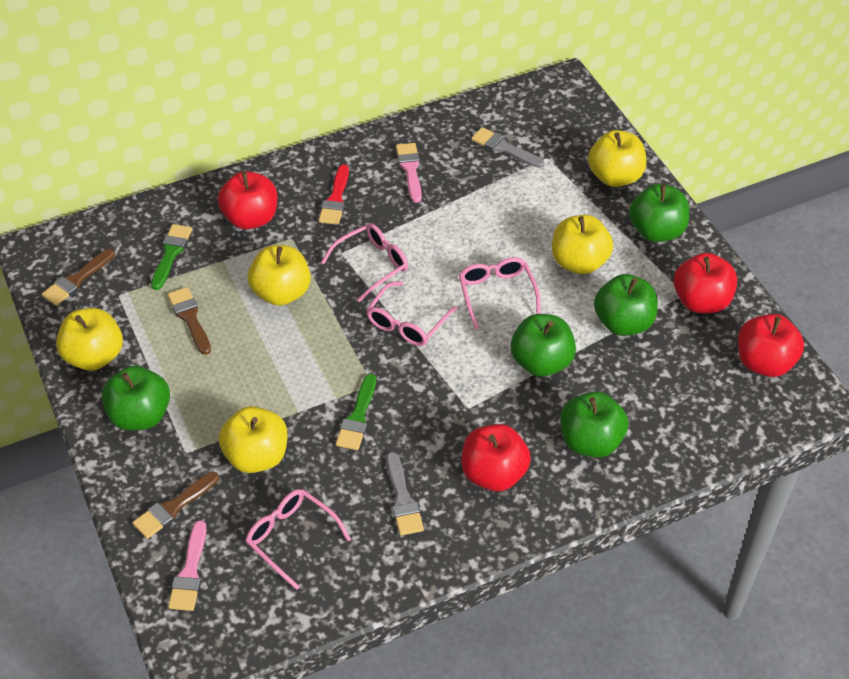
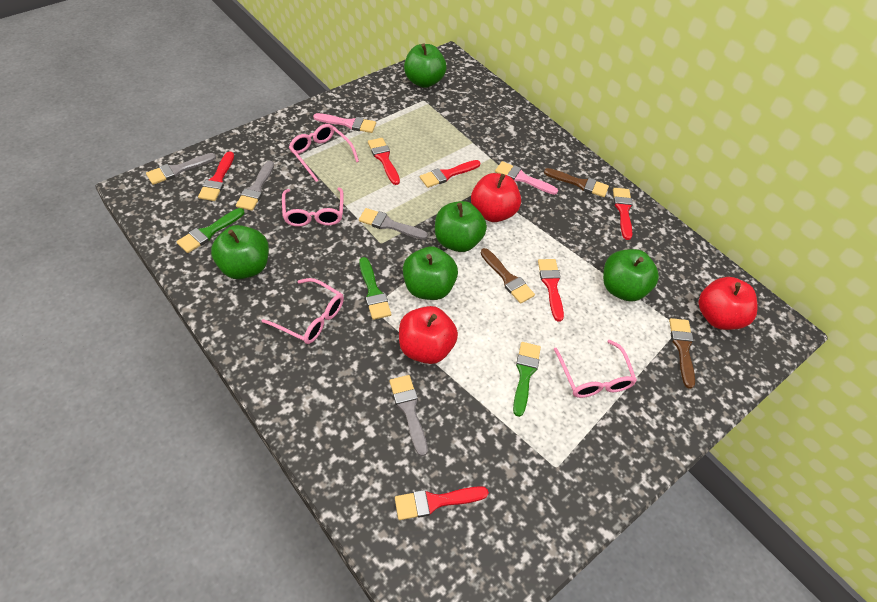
green brush: [151,224,192,290] [336,374,376,450] = 2 -> [176,208,244,253] [359,257,392,320] [513,342,541,417] = 3
grey brush: [386,452,424,536] [471,127,544,168] = 2 -> [146,153,216,185] [236,161,274,211] [359,208,428,240] [390,375,428,456] = 4
red apple: [218,171,277,229] [462,424,531,491] [673,253,737,313] [738,314,804,377] = 4 -> [399,306,458,364] [471,173,521,222] [699,277,758,330] = 3
red brush: [319,164,349,225] = 1 -> [198,151,234,201] [368,138,400,185] [395,486,489,520] [420,160,481,188] [538,259,564,322] [613,188,633,240] = 6
yellow apple: [56,308,123,371] [219,406,287,473] [248,245,311,306] [552,215,613,274] [588,130,646,187] = 5 -> none = 0

